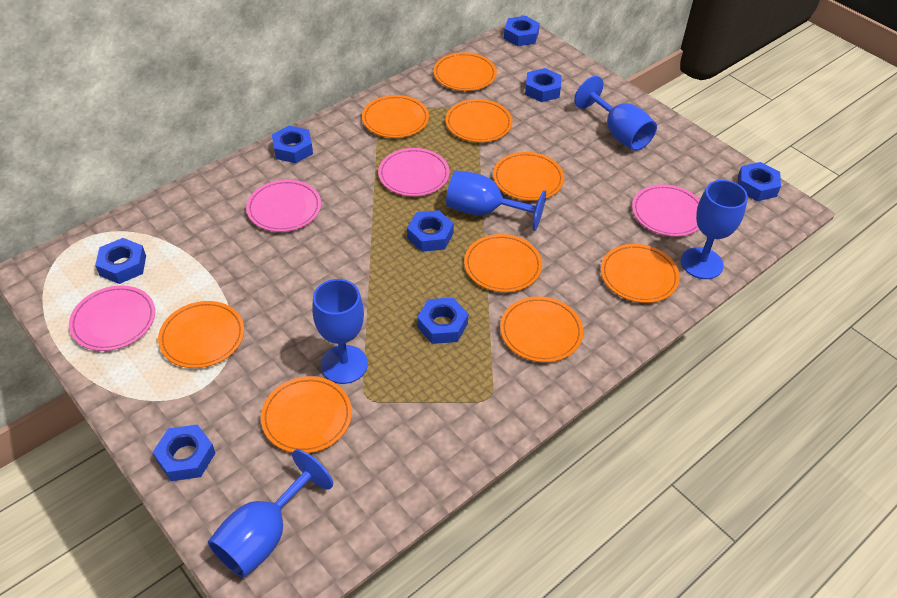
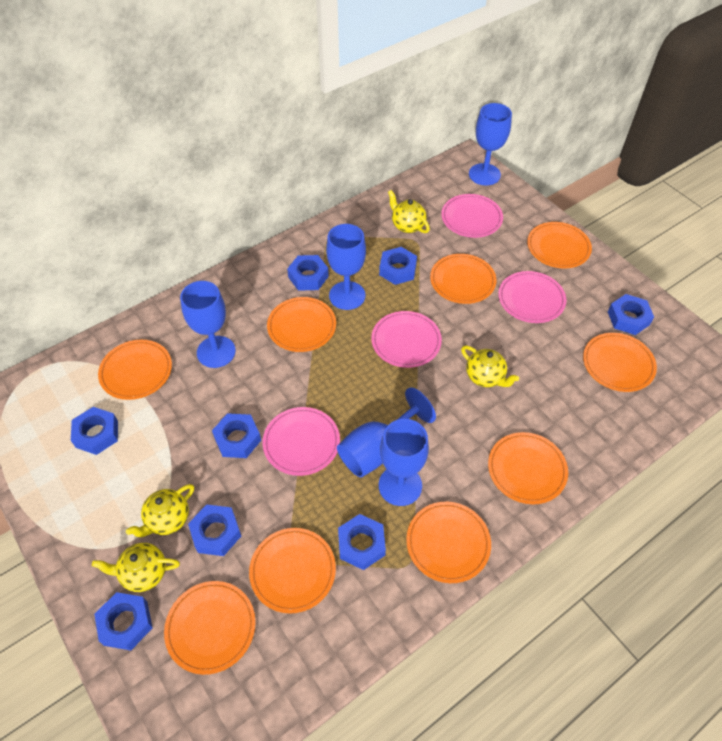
yellow teapot: none = 0 -> [92,543,180,592] [126,484,194,537] [388,190,430,233] [461,346,519,387] = 4

